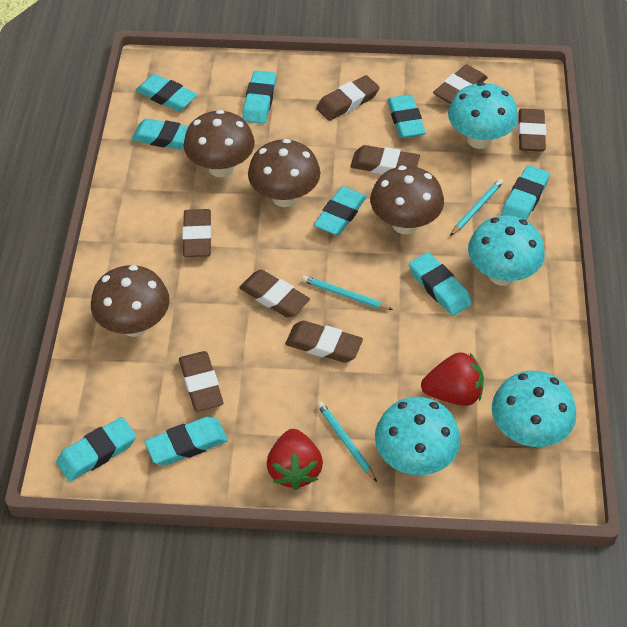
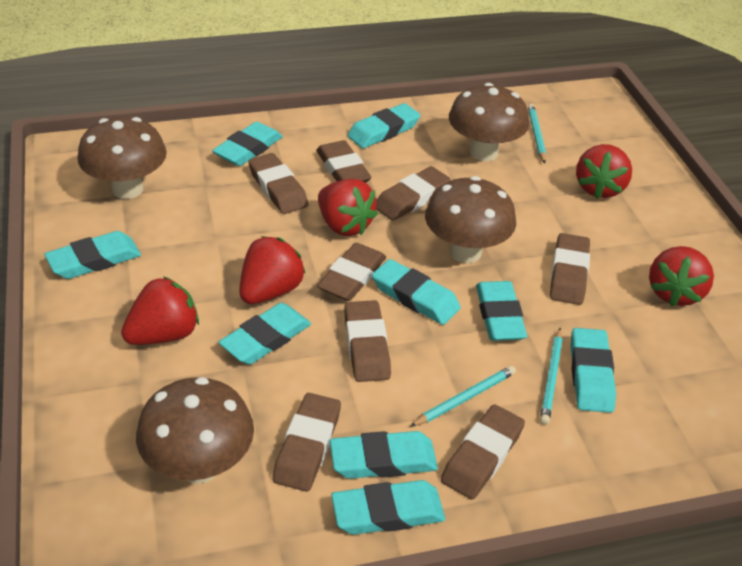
red strawberry: [267,429,323,490] [421,352,484,406] = 2 -> [121,276,199,345] [239,236,306,304] [318,179,378,236] [576,144,632,199] [649,246,714,307] = 5
turquoise mushroom: [375,397,460,475] [448,82,518,149] [468,216,545,286] [492,371,576,447] = 4 -> none = 0

